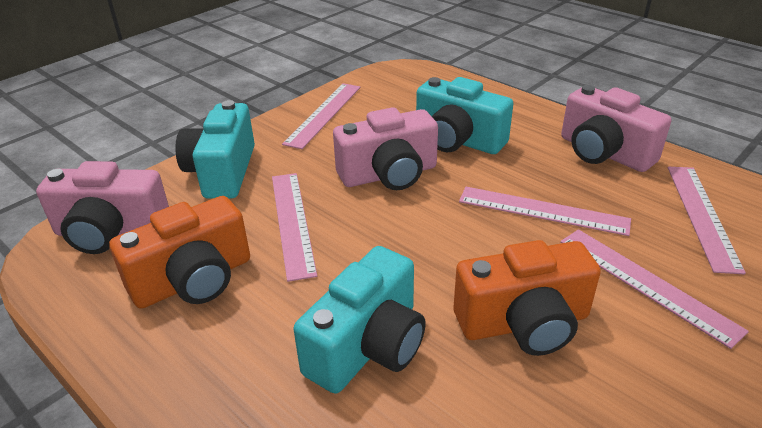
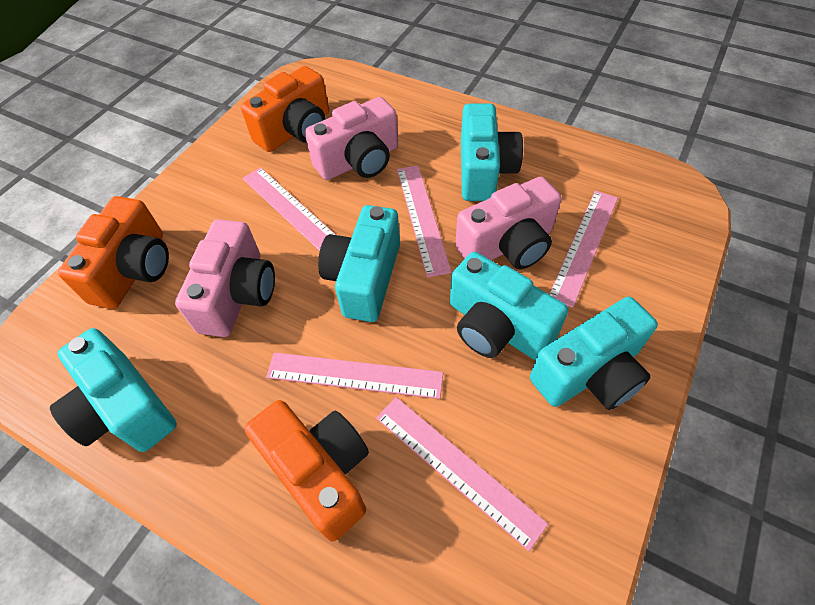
orange camera: [109,196,250,309] [454,240,601,356] = 2 -> [58,196,169,309] [241,66,329,152] [244,400,369,542] = 3
turquoise camera: [175,100,255,199] [294,246,426,394] [416,77,513,154] = 3 -> [50,328,177,452] [318,205,400,322] [450,252,568,360] [461,103,523,201] [530,297,658,410] = 5

